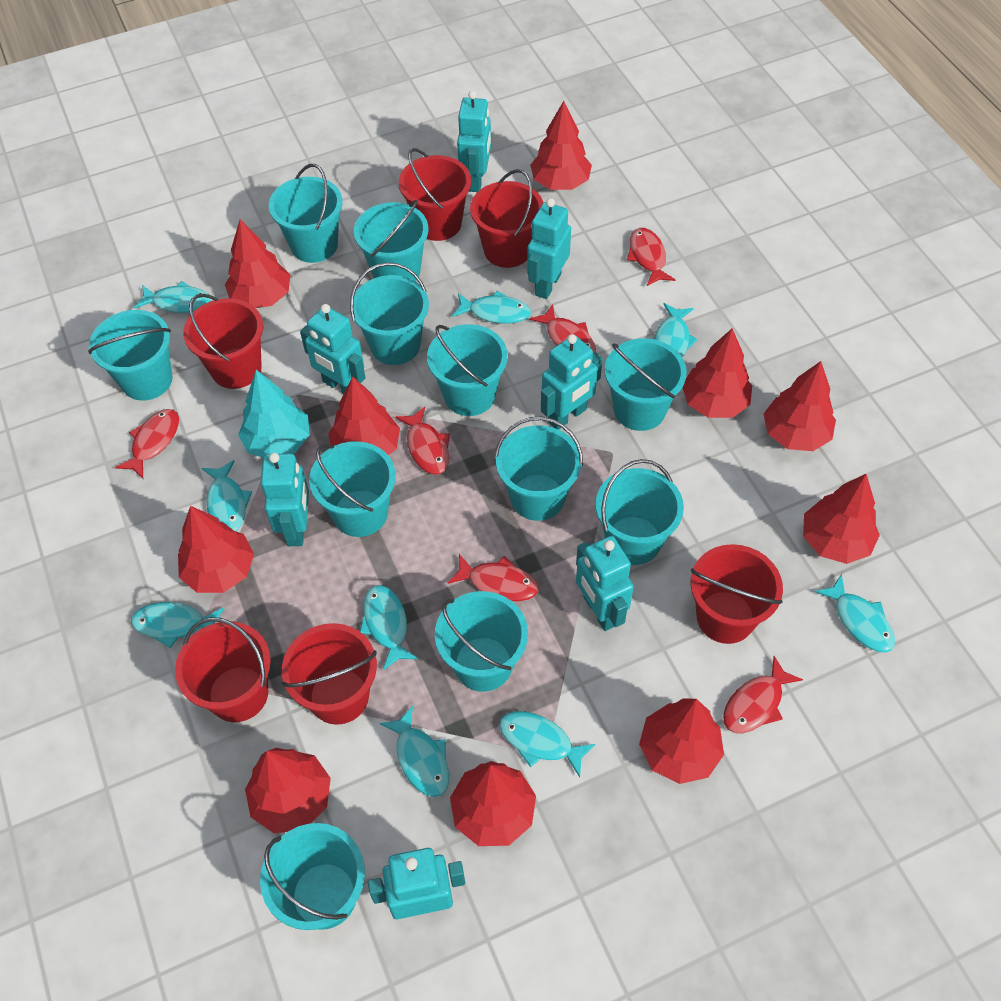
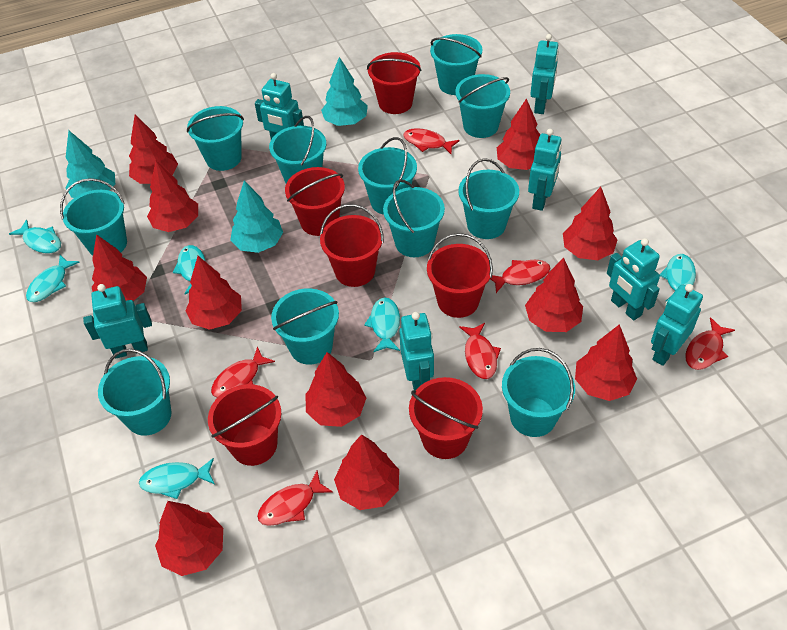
red tree: [178,506,254,593] [225,219,290,308] [245,748,331,834] [328,376,400,455] [450,761,536,846] [530,101,592,190] [639,699,724,784] [682,328,752,418] [764,361,836,451] [803,474,880,564] = 10 -> [92,234,147,301] [129,115,178,184] [147,161,198,232] [155,501,223,576] [185,256,242,330] [306,352,366,427] [334,434,399,510] [497,98,540,170] [525,258,583,332] [563,187,617,260] [575,324,637,401] = 11
turquoise fish: [131,602,224,648] [134,281,212,313] [202,460,252,531] [360,585,418,670] [380,706,449,797] [452,291,531,324] [499,711,596,777] [654,303,698,357] [815,574,895,653] = 9 -> [9,220,61,254] [26,255,80,302] [139,458,215,499] [173,245,206,295] [364,297,400,352] [659,254,696,302] = 6
turquoise tree: [238,370,310,458] = 1 -> [65,131,115,198] [230,180,283,253] [321,57,368,126] = 3

